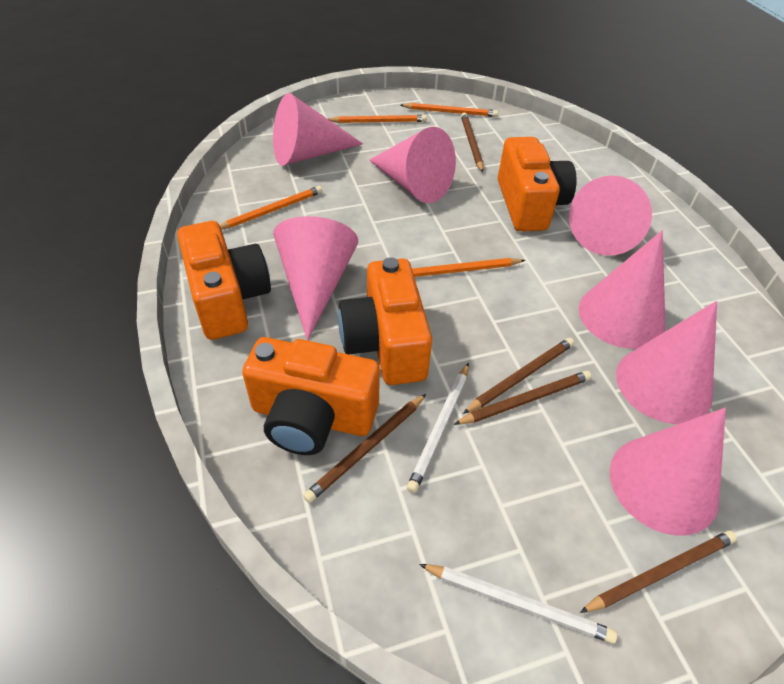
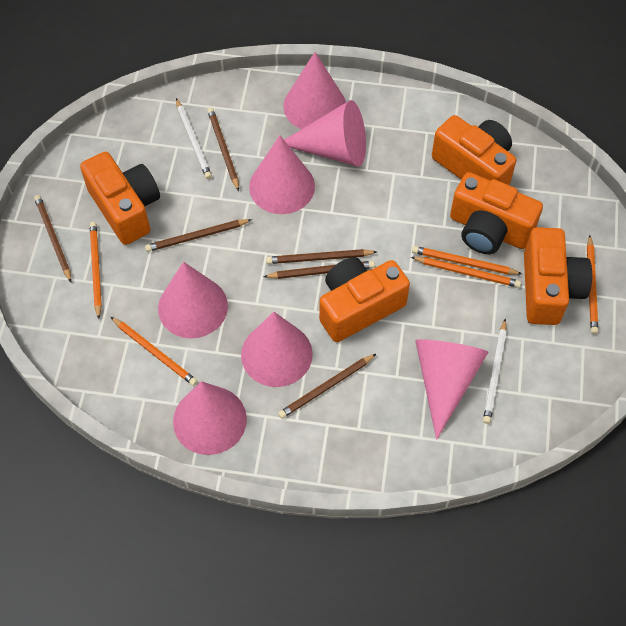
brown pencil: [303,394,426,503] [454,371,592,425] [461,113,483,173] [463,338,574,414] [580,530,737,613] = 5 -> [34,195,71,282] [145,219,252,252] [207,108,239,191] [263,261,375,279] [266,249,377,264] [278,354,376,419] = 6
orange camera: [177,221,271,340] [242,337,380,455] [338,257,432,385] [498,137,577,231] = 4 -> [80,152,160,245] [319,257,410,342] [432,115,516,185] [450,172,543,254] [524,227,592,325] = 5
orange pencil: [220,186,322,230] [328,115,427,123] [401,103,498,117] [412,258,525,277] = 4 -> [90,222,102,319] [111,317,198,386] [411,257,521,288] [412,246,522,275] [587,235,598,334] = 5

